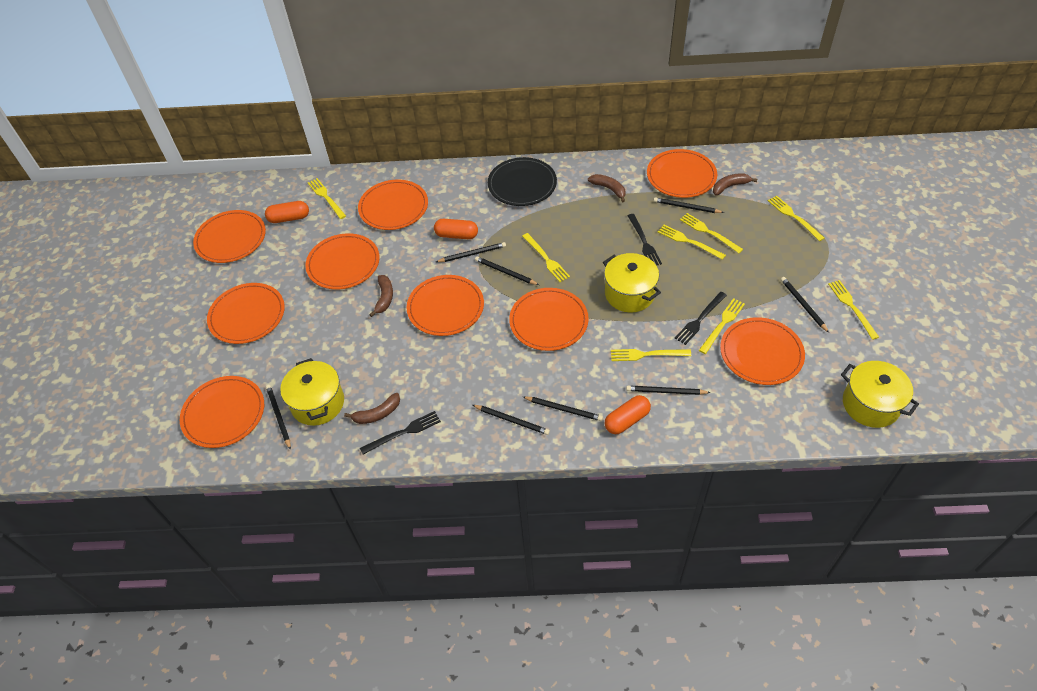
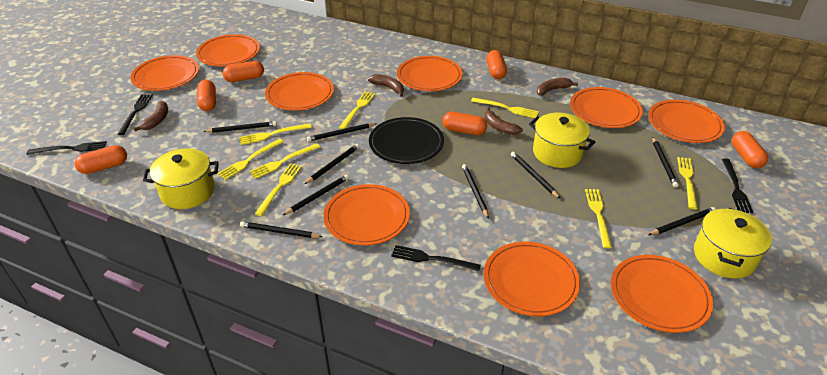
black fork: [360,411,441,455] [628,214,662,265] [675,292,727,345] = 3 -> [26,141,107,155] [118,94,153,135] [391,245,481,272] [722,159,753,213] = 4
black pencil: [266,385,291,450] [436,242,506,262] [473,405,550,435] [475,256,539,285] [523,396,603,421] [626,385,711,395] [653,198,724,213] [781,277,829,333] = 8 -> [203,121,277,133] [240,221,323,238] [283,175,349,215] [305,144,360,184] [307,123,377,142] [462,164,489,219] [511,152,561,199] [648,207,716,235] [653,137,679,187] = 9
orange capsule: [265,201,309,223] [434,219,478,239] [605,395,651,434] = 3 -> [74,145,127,174] [197,80,216,111] [223,61,264,82] [442,112,487,135] [487,50,507,79] [732,131,768,168] = 6

